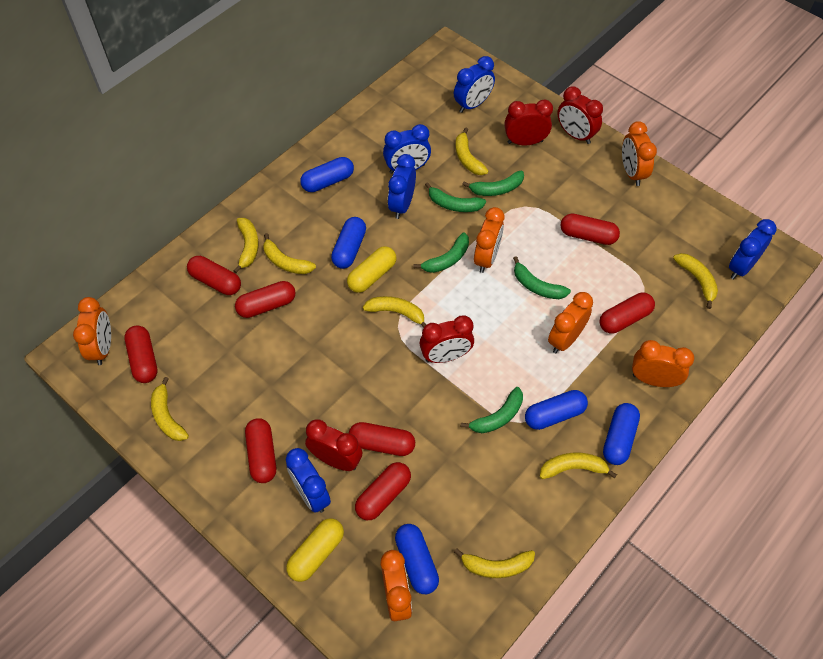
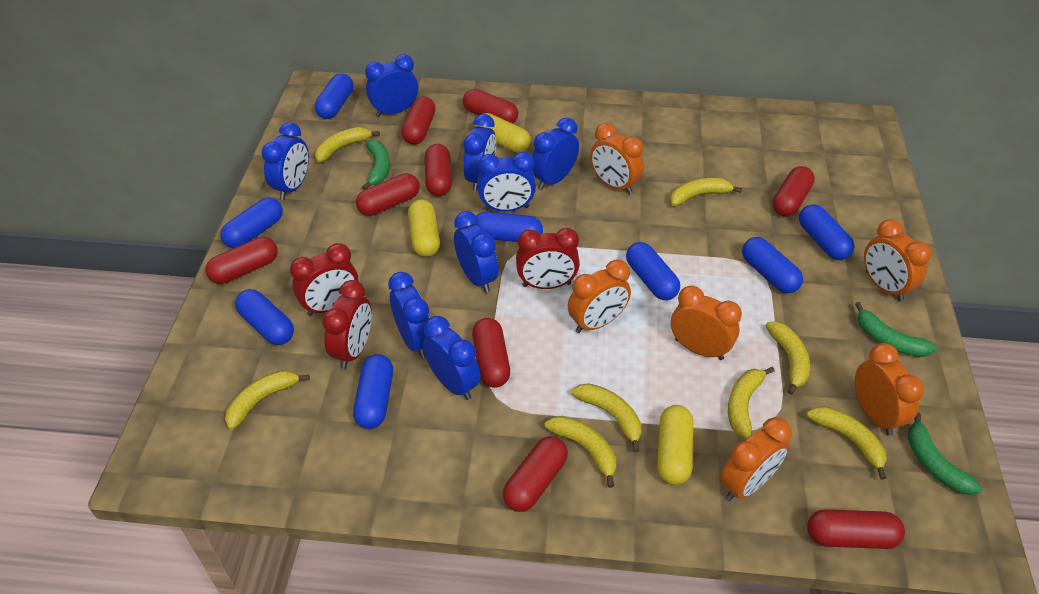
blue capsule: [300,157,354,192] [331,217,366,269] [395,524,439,594] [525,390,588,430] [603,403,640,465] = 5 -> [220,197,283,248] [235,289,294,345] [315,73,353,119] [353,354,393,429] [476,212,543,242] [626,242,680,300] [742,237,803,293] [799,204,855,260] = 8
blue clock: [286,448,331,513] [383,124,431,174] [388,154,416,219] [454,56,495,113] [729,219,777,280] = 5 -> [262,122,309,200] [365,54,418,117] [388,272,430,358] [423,316,481,400] [454,211,499,293] [463,114,496,191] [477,152,536,212] [532,118,579,190] = 8
green banana: [414,233,469,273] [425,182,486,212] [461,387,523,433] [462,171,524,196] [513,256,571,299] = 5 -> [362,139,390,190] [855,302,937,357] [908,413,982,495] = 3
red capsule: [124,325,157,383] [187,256,241,295] [235,281,296,318] [245,418,276,483] [349,422,415,456] [355,462,411,520] [560,213,620,245] [600,293,655,334] = 8 -> [205,237,278,284] [356,173,420,216] [401,96,436,145] [425,144,452,196] [463,89,518,124] [472,318,510,388] [503,436,568,512] [773,166,815,217] [807,509,905,549] = 9
red clock: [305,420,363,471] [419,316,474,363] [505,100,553,145] [557,86,603,144] = 4 -> [290,243,358,316] [322,280,372,369] [516,228,580,289] = 3
yellow capsule: [286,518,344,582] [347,246,396,293] = 2 -> [408,199,440,257] [475,113,531,153] [657,405,693,485] = 3

